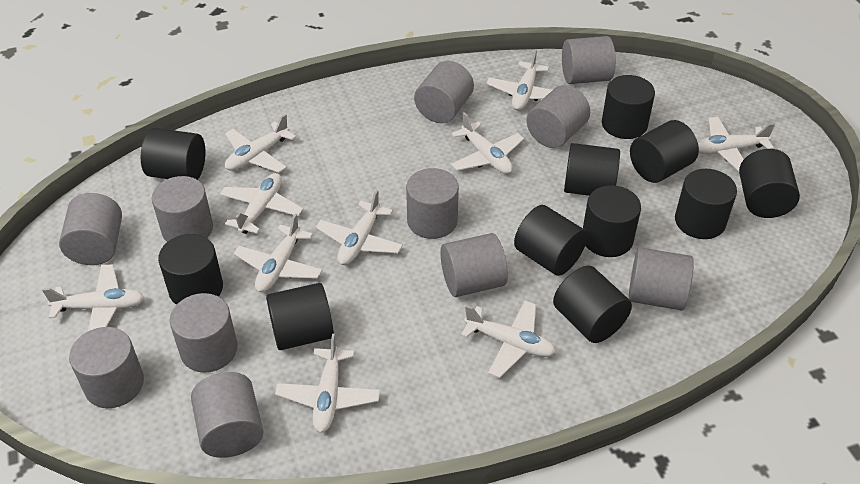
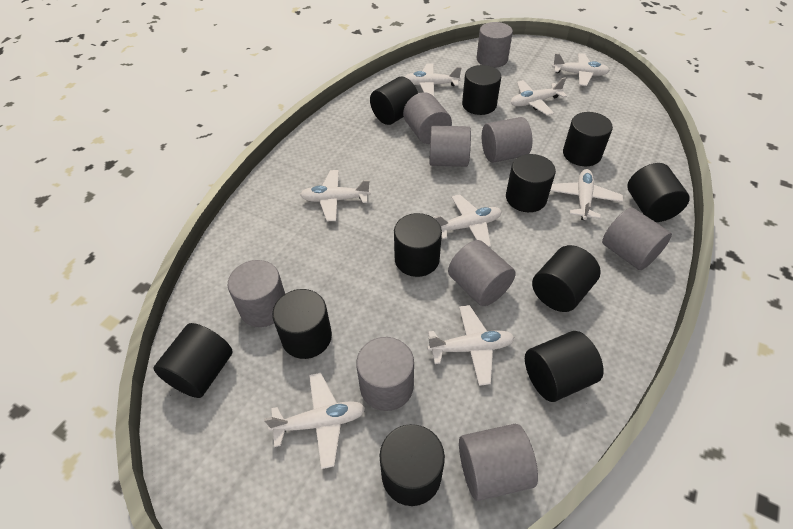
grey cylinder: [59,193,122,265] [69,327,144,408] [152,176,213,242] [170,293,238,373] [191,372,264,458] [406,168,459,239] [414,61,474,123] [440,233,508,297] [526,85,590,148] [562,36,616,84] [629,247,694,310] = 11 -> [227,260,285,327] [356,337,414,411] [403,92,452,144] [429,125,471,167] [448,240,515,306] [459,424,538,501] [477,22,513,68] [482,117,532,163] [602,207,672,270] = 9
white plane: [42,264,144,331] [220,173,303,234] [225,114,296,173] [233,213,322,292] [275,334,380,433] [316,190,403,265] [451,112,524,174] [461,301,556,378] [486,49,552,111] [698,117,775,171] = 10 -> [264,373,365,469] [300,170,370,221] [405,63,462,96] [427,305,515,386] [433,194,502,247] [510,77,567,116] [550,169,623,220] [552,53,610,86] = 8

